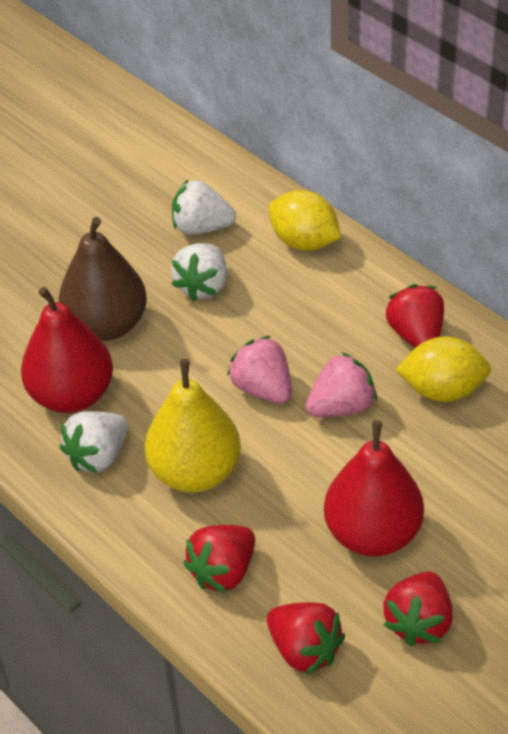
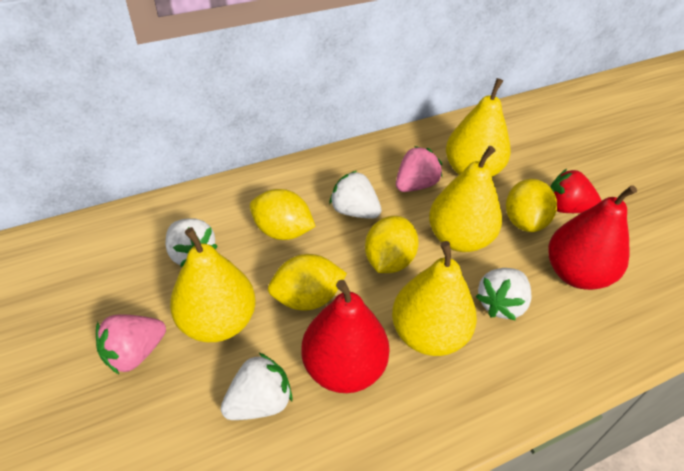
brown pear: [59,217,147,341] = 1 -> none = 0
red strawberry: [183,525,255,593] [267,602,345,675] [383,572,453,646] [386,284,444,348] = 4 -> [550,169,602,213] = 1
white strawberry: [60,411,128,473] [171,243,227,301] [172,180,236,235] = 3 -> [165,218,218,267] [221,353,293,420] [329,171,382,219] [475,268,532,321] = 4
yellow lemon: [269,190,341,251] [396,336,491,402] = 2 -> [250,189,316,240] [268,254,347,310] [365,216,419,273] [506,179,557,232] = 4
yellow pear: [145,359,241,493] = 1 -> [170,227,256,342] [392,241,477,356] [429,146,502,252] [446,78,511,177] = 4

